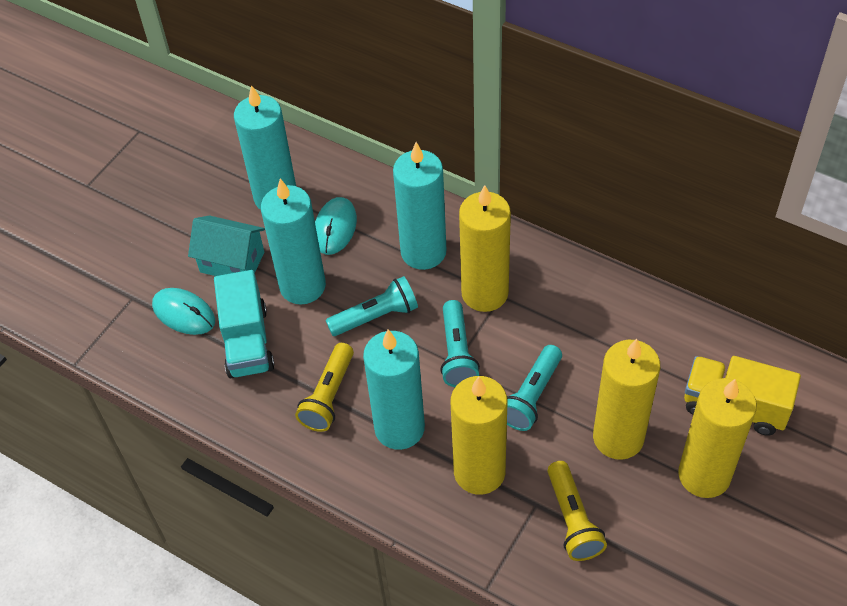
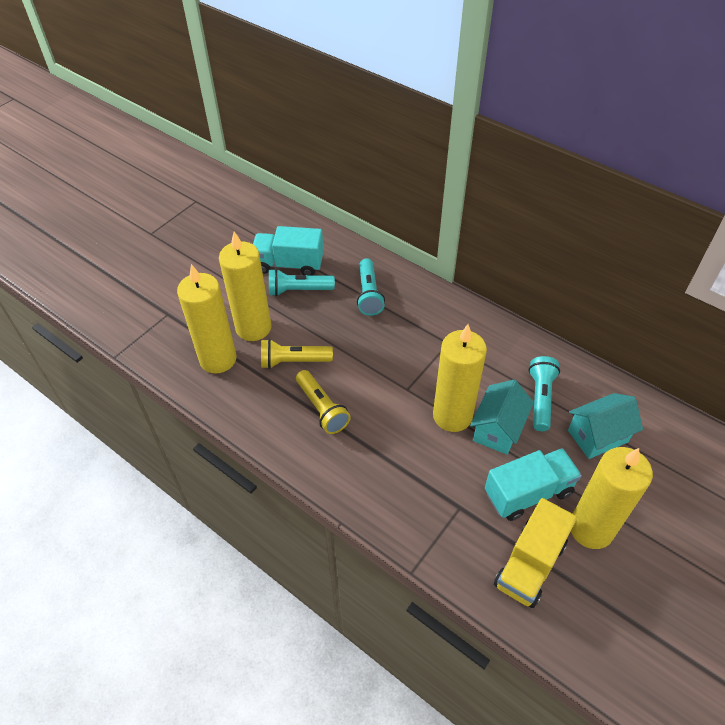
turquoise candle: [234,85,296,210] [261,178,326,305] [363,329,425,450] [393,142,446,270] = 4 -> none = 0
turquoise house: [188,216,265,276] = 1 -> [470,380,534,455] [568,393,643,459] = 2
turquoise mouse: [152,288,215,335] [315,197,357,255] = 2 -> none = 0
turquoise truck: [214,270,274,378] = 1 -> [253,226,324,275] [485,448,582,521] = 2

